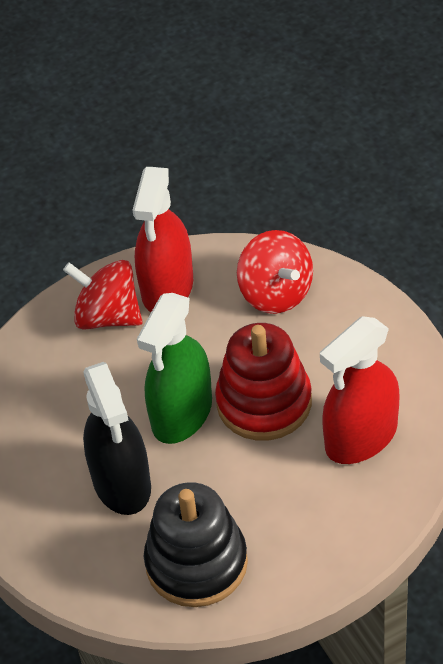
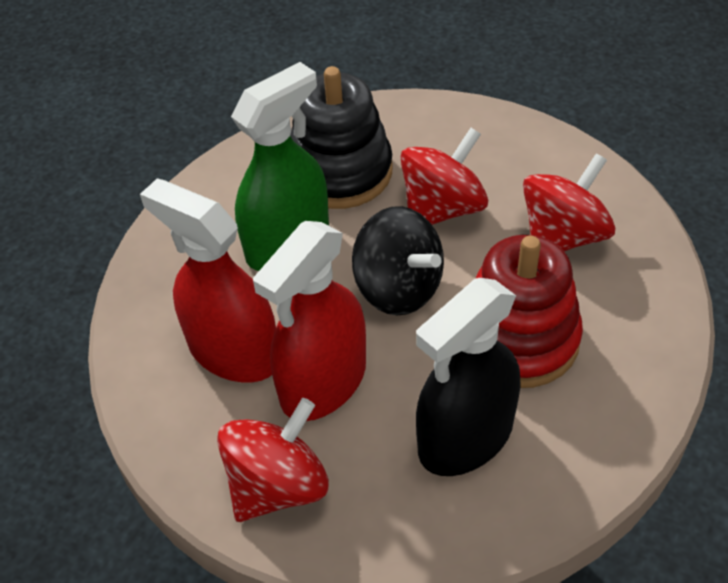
black spinning top: none = 0 -> [352,206,444,316] = 1
red spinning top: [63,260,143,330] [237,230,313,314] = 2 -> [217,398,329,522] [400,128,488,225] [523,153,615,251] = 3

